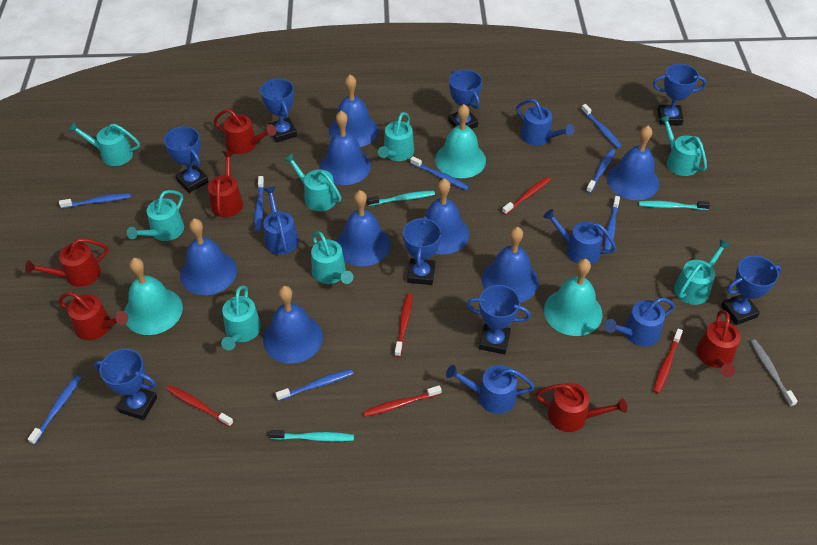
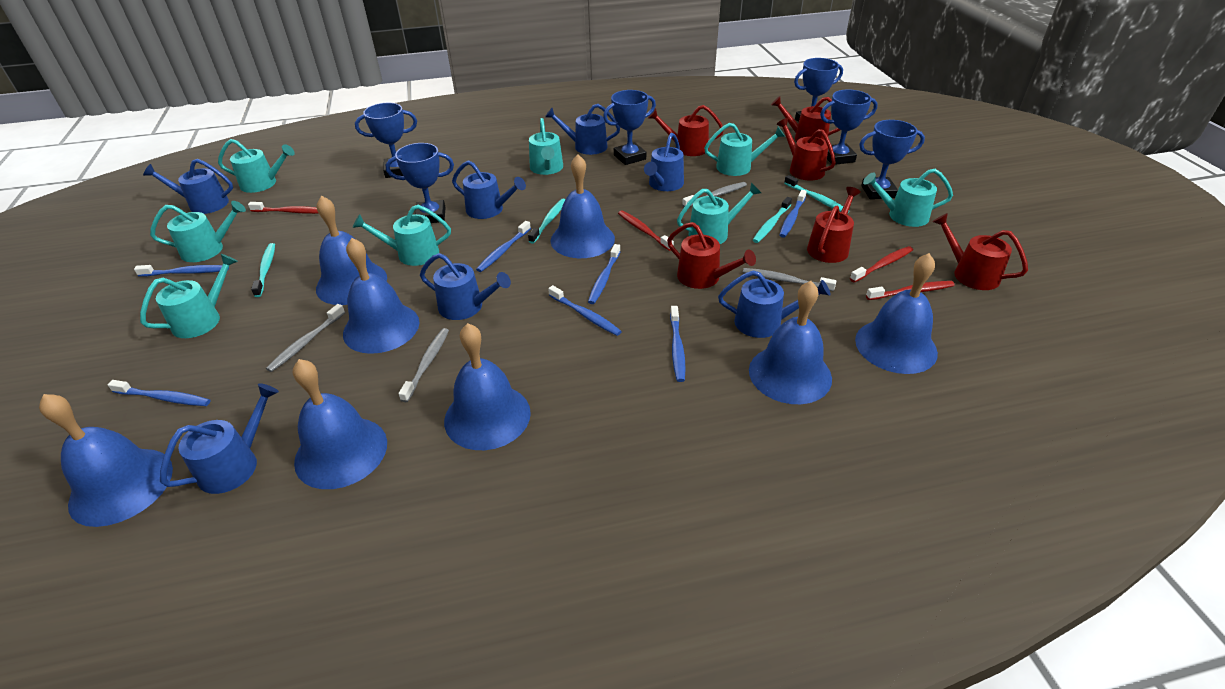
blue toothbrush: [28,375,81,445] [59,193,131,209] [254,176,264,232] [275,369,353,401] [410,156,469,190] [581,104,622,149] [586,149,615,193] [604,196,620,250] = 8 -> [108,380,210,406] [134,265,229,277] [476,221,531,272] [548,285,622,336] [588,244,621,304] [670,306,686,382] [779,190,807,238] = 7
blue trophy: [94,349,157,420] [164,126,209,193] [260,78,297,143] [403,216,441,285] [448,70,482,129] [467,285,531,355] [653,64,706,125] [721,256,782,325] = 8 -> [355,103,417,178] [386,143,454,223] [603,90,656,165] [794,58,843,122] [820,89,878,165] [859,120,925,199] = 6
blue watering can: [263,186,298,255] [446,365,535,414] [516,99,574,146] [543,209,617,264] [605,298,675,347] = 5 -> [143,159,233,214] [160,383,279,494] [420,253,511,320] [452,160,526,219] [545,104,620,155] [644,133,684,191] [718,270,831,338] = 7
grey toothbrush: [750,339,798,407] = 1 -> [266,304,345,372] [398,328,449,402] [682,182,747,207] [743,268,836,291] = 4
red toothbrush: [166,385,234,427] [363,385,442,417] [395,293,412,357] [502,177,551,215] [653,328,683,394] = 5 -> [248,202,319,214] [618,211,674,251] [850,246,913,282] [866,281,955,300] = 4
turquoise bell: [124,258,183,335] [435,104,486,178] [544,259,603,336] = 3 -> none = 0
turquoise toothbrush: [270,430,354,441] [367,191,435,206] [639,201,710,210] = 3 -> [251,243,275,297] [528,199,566,244] [753,197,792,243] [784,175,850,213] = 4

